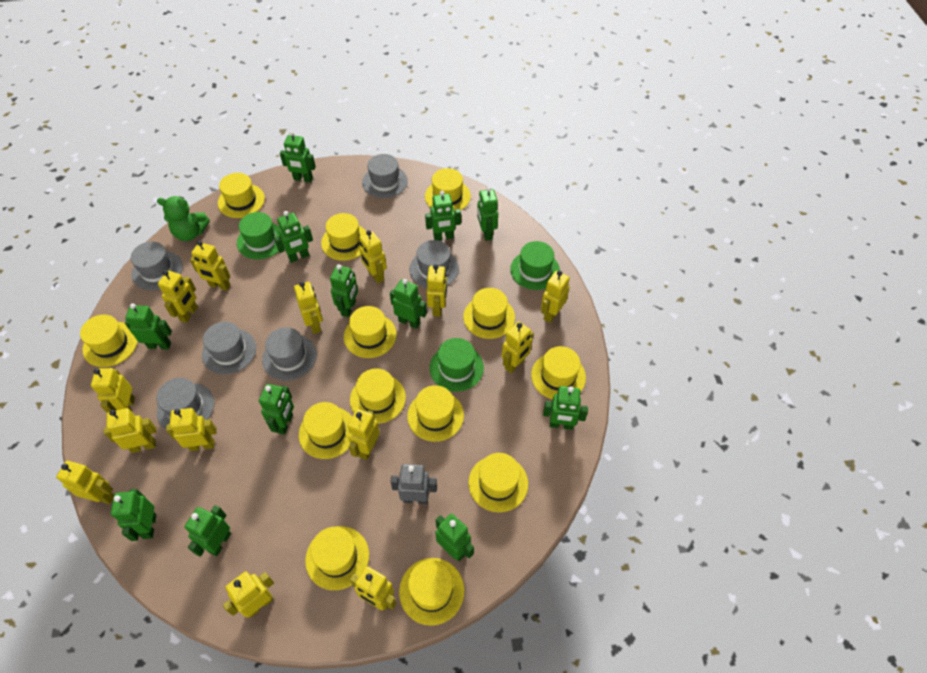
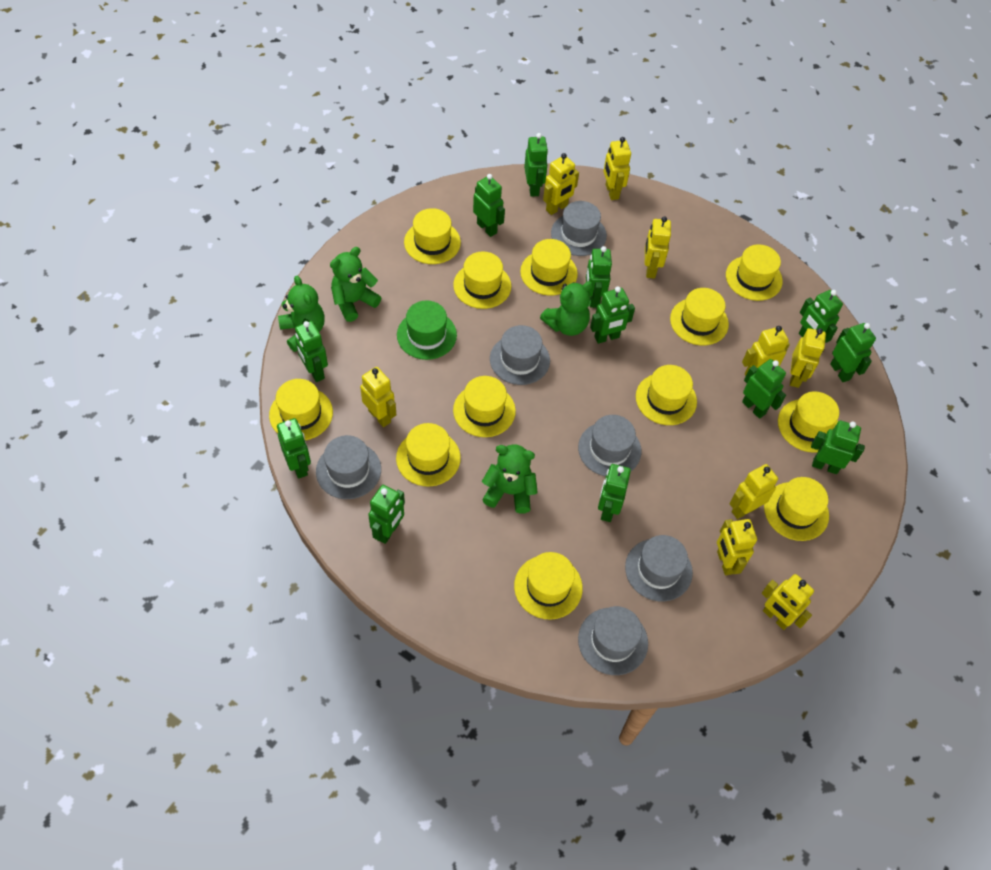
green hat: [237,212,280,259] [429,338,484,392] [510,241,560,290] = 3 -> [397,301,457,360] = 1
green teddy bear: [157,196,210,241] = 1 -> [278,276,325,352] [330,247,381,322] [482,444,538,514] [540,281,593,336] = 4
grey robot: [390,464,437,504] = 1 -> none = 0
yellow hat: [80,315,138,367] [218,173,265,218] [299,402,352,459] [305,526,369,590] [321,213,367,261] [344,306,397,358] [350,368,406,424] [399,558,464,626] [407,385,464,442] [425,168,471,212] [463,288,515,339] [468,453,528,512] [531,346,586,399] = 13 -> [269,379,333,440] [396,423,461,486] [404,208,461,264] [453,251,511,309] [453,376,516,437] [514,552,583,620] [520,239,578,296] [636,365,697,425] [670,288,729,346] [726,245,782,301] [764,477,829,541] [778,391,839,453] = 12
yellow robot: [56,461,114,504] [91,368,135,413] [104,408,156,453] [158,270,198,323] [166,408,217,451] [190,241,230,291] [223,571,274,618] [294,282,323,334] [348,409,380,460] [350,566,397,610] [359,230,387,283] [427,264,447,317] [502,322,534,373] [541,271,570,323] = 14 -> [360,367,396,427] [543,153,579,215] [603,137,631,200] [645,216,671,279] [717,519,757,575] [729,464,778,519] [742,326,790,376] [762,574,814,630] [790,328,826,388] = 9

